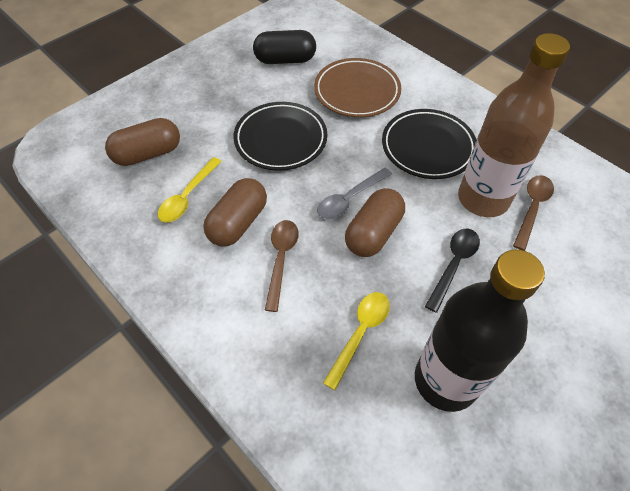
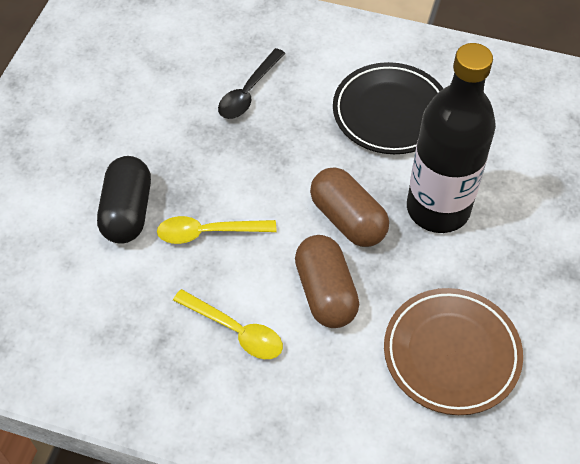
black plate: [233,102,327,171] [382,109,476,179] = 2 -> [333,62,443,154] = 1
brown bottle: [458,33,570,217] = 1 -> none = 0
brown capsule: [105,118,180,166] [203,178,267,247] [345,188,405,257] = 3 -> [295,235,359,328] [310,167,389,247] = 2
brown spoon: [265,220,299,312] [513,175,554,251] = 2 -> none = 0
grey spoon: [317,168,392,219] = 1 -> none = 0

